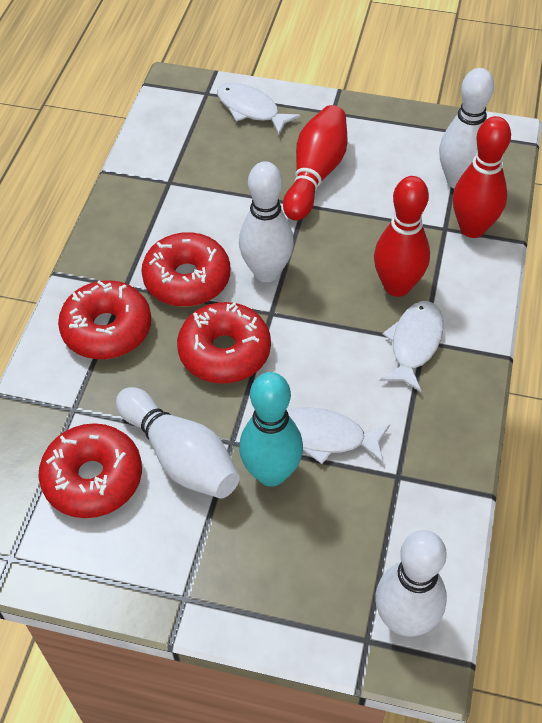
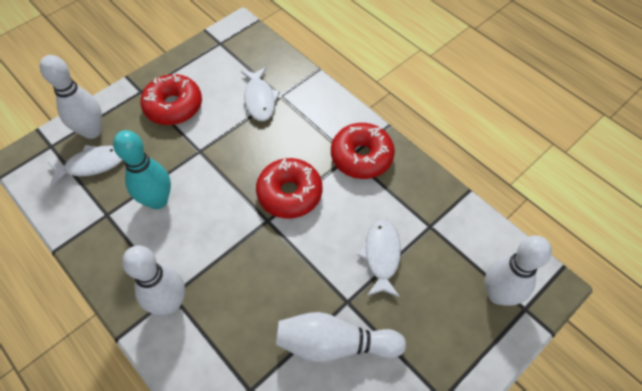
red bowling pin: [283,105,347,220] [374,176,430,297] [453,116,511,238] = 3 -> none = 0
red donut: [38,423,142,518] [58,280,151,359] [141,232,230,307] [177,302,271,384] = 4 -> [140,74,202,125] [256,158,323,219] [331,123,395,179] = 3

